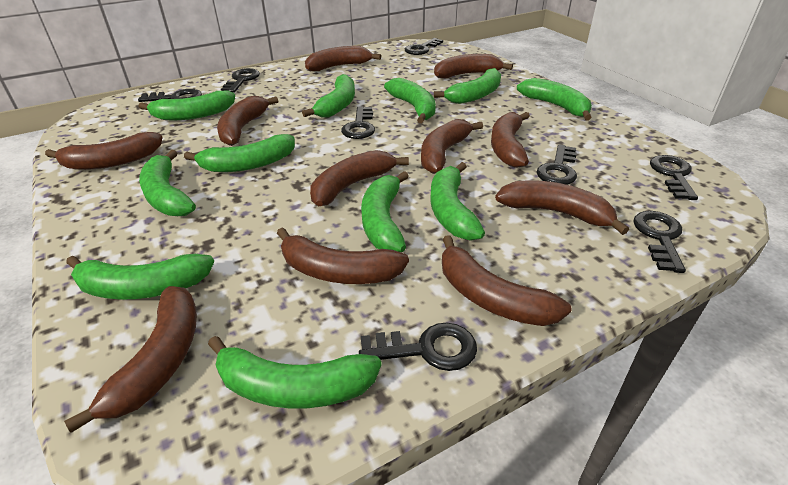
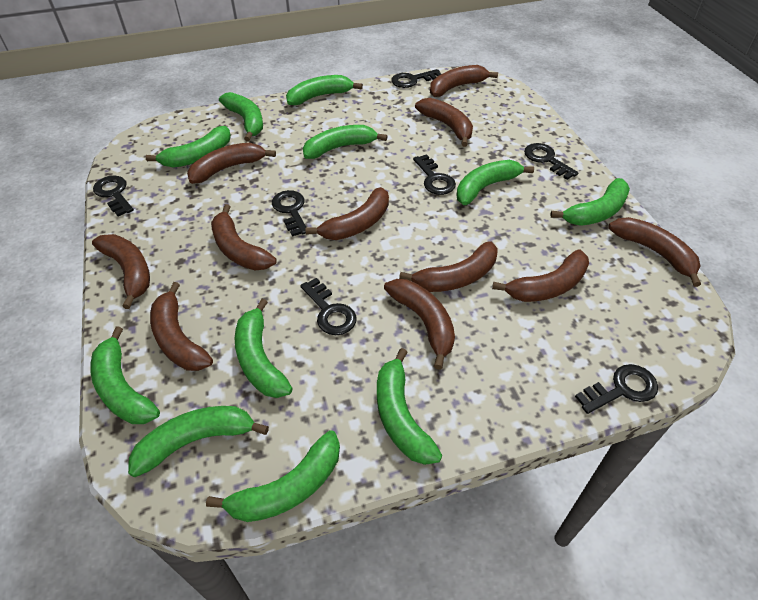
black key: [138,89,202,102] [221,68,260,93] [341,106,375,139] [359,322,477,371] [404,38,443,55] [537,144,577,185] [633,211,686,273] [650,155,698,200] = 8 -> [93,176,134,216] [272,190,306,237] [300,278,357,335] [391,69,441,88] [413,154,456,195] [524,143,579,180] [575,364,658,414] = 7

